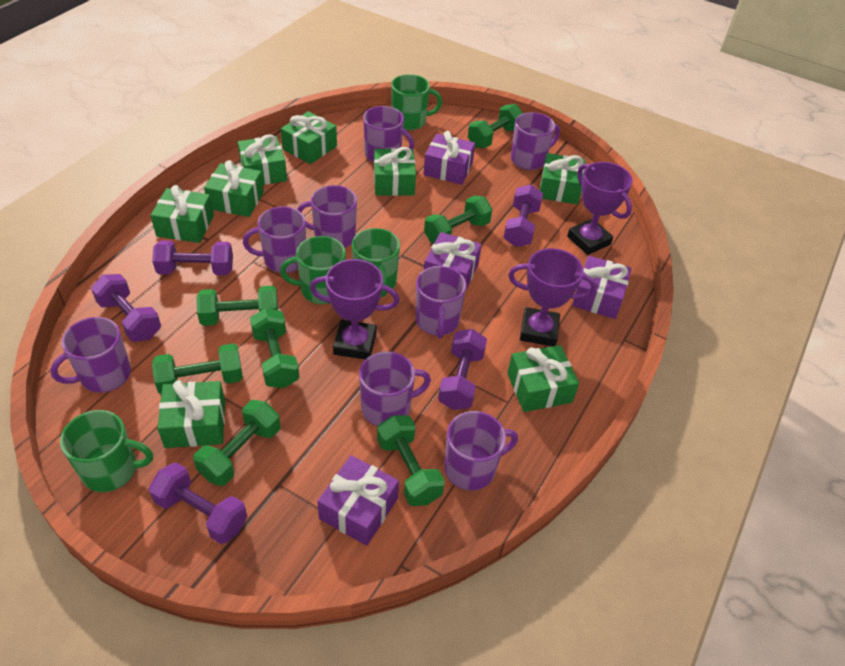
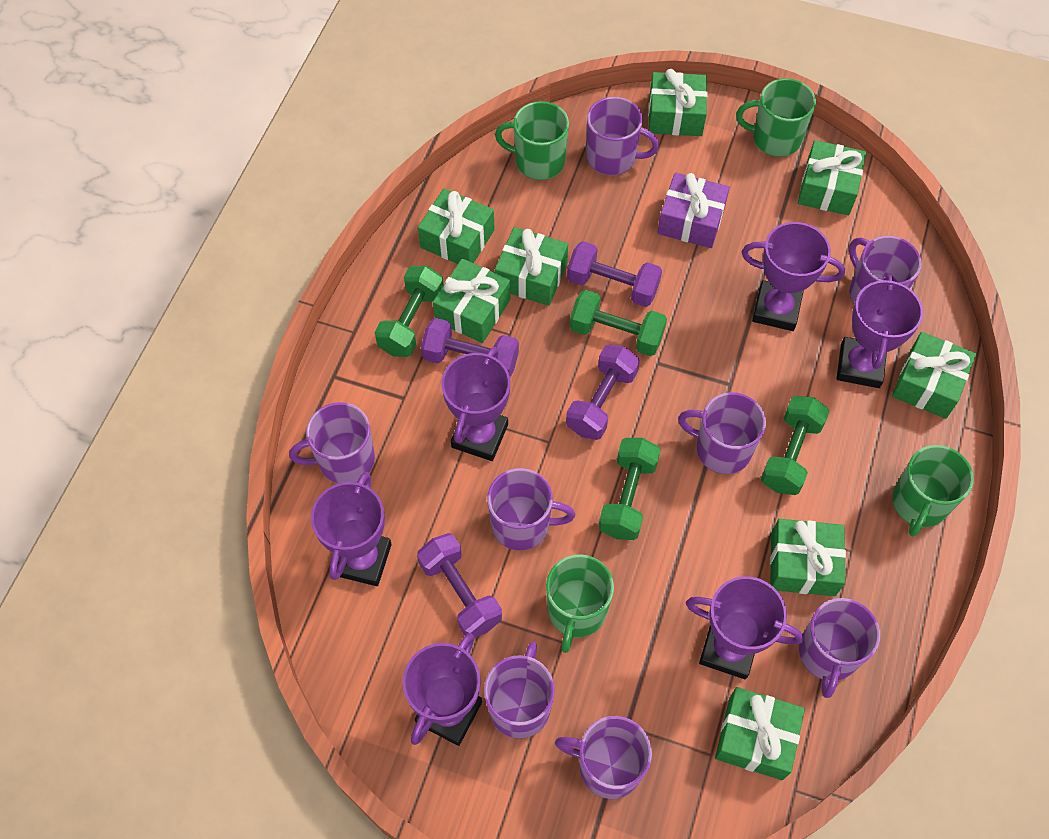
green dumbbell: [152,343,243,394] [193,400,280,486] [196,286,278,326] [250,308,299,388] [377,415,445,506] [424,196,492,244] [468,104,523,148] = 7 -> [374,266,444,357] [570,290,667,356] [599,438,661,540] [761,396,830,495] = 4
purple dumbbell: [91,274,161,342] [149,462,247,544] [152,240,233,275] [438,329,487,410] [503,185,543,247] = 5 -> [417,533,502,638] [421,318,519,377] [566,345,640,440] [567,241,662,307] = 4
purple gift: [317,455,399,546] [424,131,475,185] [424,232,482,292] [572,256,632,319] = 4 -> [657,172,730,248] = 1
purple trophy: [310,259,400,359] [508,248,596,346] [567,162,633,255] = 3 -> [311,472,392,586] [403,633,482,746] [441,347,510,461] [686,576,804,679] [742,222,845,331] [837,274,923,388] = 6

